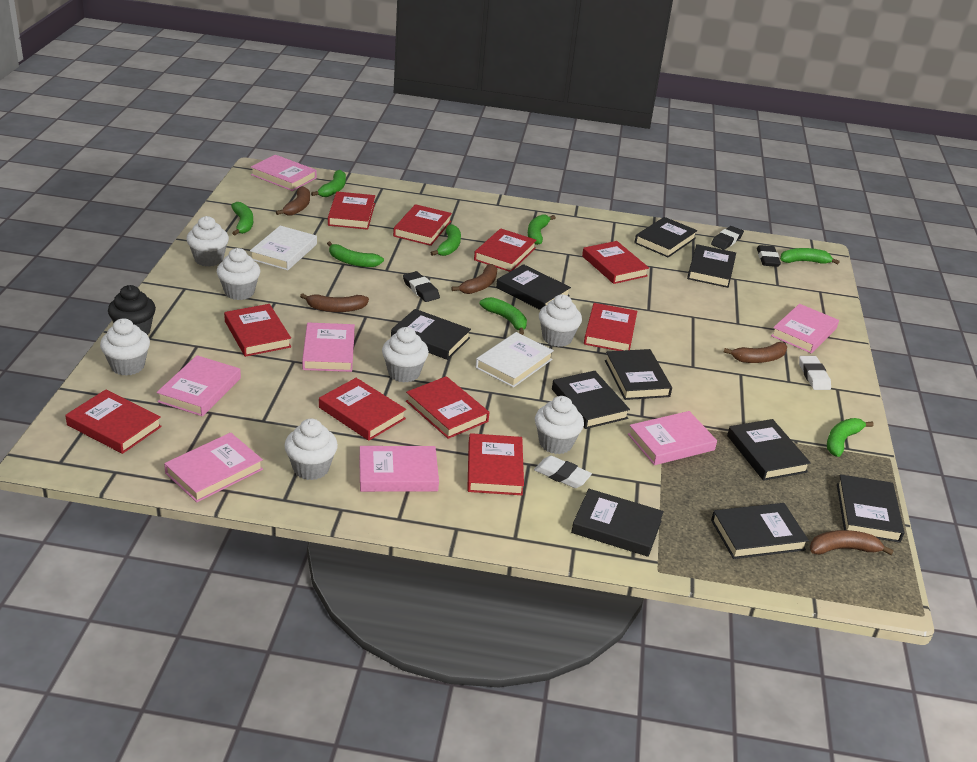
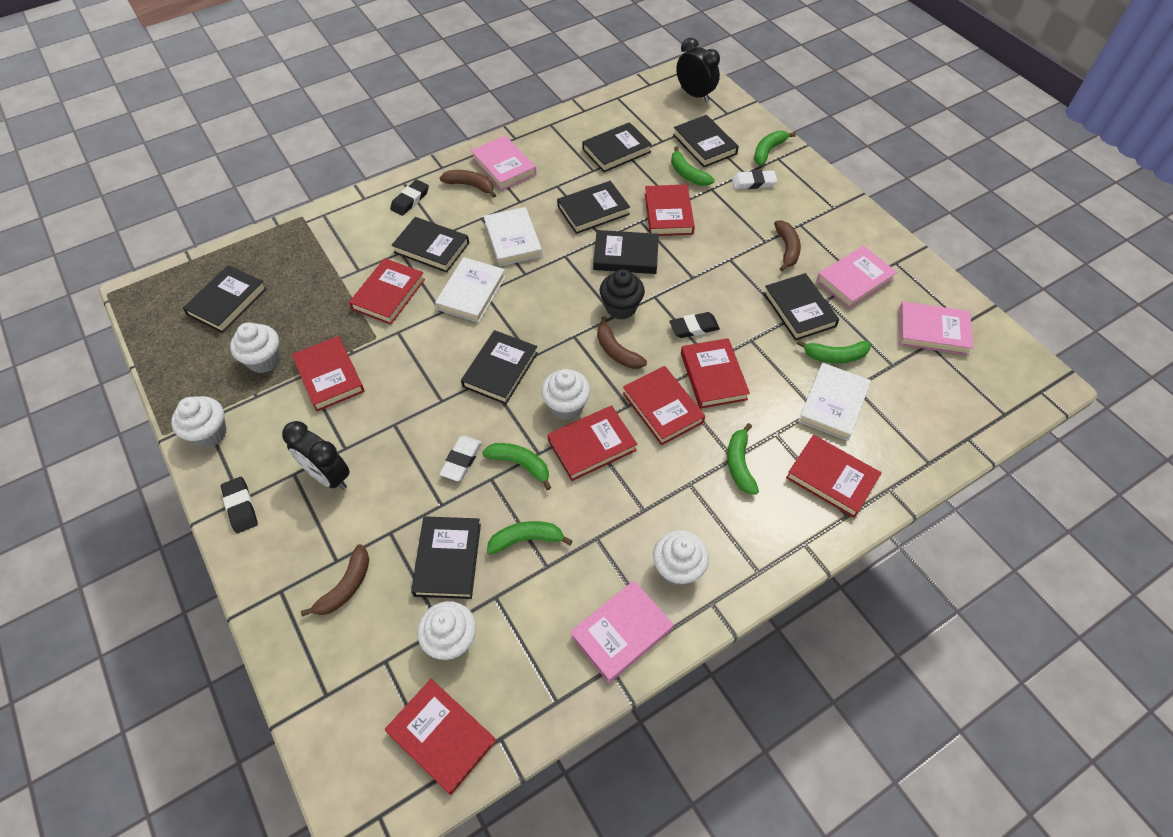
black book: [391,309,471,360] [496,264,571,310] [552,371,630,429] [571,489,664,557] [605,349,672,400] [635,217,697,257] [687,244,736,288] [711,503,809,559] [727,419,811,481] [837,474,904,543] = 10 -> [183,265,267,333] [391,217,469,272] [411,516,481,599] [461,330,538,404] [557,181,630,234] [582,122,652,172] [593,230,659,274] [673,115,739,167] [763,273,839,341] = 9
black clock: none = 0 -> [282,421,350,490] [676,37,720,103] = 2
brown banana: [276,186,310,216] [300,293,369,312] [451,264,497,294] [724,342,787,363] [810,530,894,555] = 5 -> [301,544,369,617] [440,170,496,198] [597,316,647,369] [774,220,801,271] = 4
green banana: [231,202,253,235] [311,170,346,197] [327,241,384,267] [431,224,461,256] [480,297,527,335] [528,214,556,245] [780,248,840,264] [827,418,874,457] = 8 -> [482,443,551,490] [487,521,572,555] [671,146,715,186] [727,423,759,495] [754,131,796,165] [797,340,871,363] = 6
pink book: [157,355,241,417] [164,433,263,502] [251,155,317,191] [302,322,355,372] [359,446,439,492] [628,411,717,465] [771,304,839,353] = 7 -> [471,135,536,191] [570,580,674,683] [816,246,897,309] [898,302,973,355] = 4
red book: [66,389,162,454] [224,304,291,357] [319,378,406,440] [328,192,375,230] [393,204,452,246] [406,376,489,439] [467,433,524,495] [474,228,537,272] [582,241,649,284] [584,303,637,351] = 10 -> [292,336,365,411] [349,258,425,325] [385,679,496,795] [548,405,637,481] [623,366,705,445] [645,184,695,236] [681,338,750,409] [786,435,881,518] = 8
white book: [250,226,317,270] [476,332,554,388] = 2 -> [435,257,506,323] [484,207,542,266] [798,363,871,441] = 3
white cupcake: [100,318,150,376] [186,216,229,267] [217,248,260,300] [284,419,338,480] [382,327,429,383] [535,396,584,454] [539,294,582,347] = 7 -> [171,396,227,448] [230,322,280,373] [417,601,476,660] [541,369,590,420] [653,530,709,586] = 5

